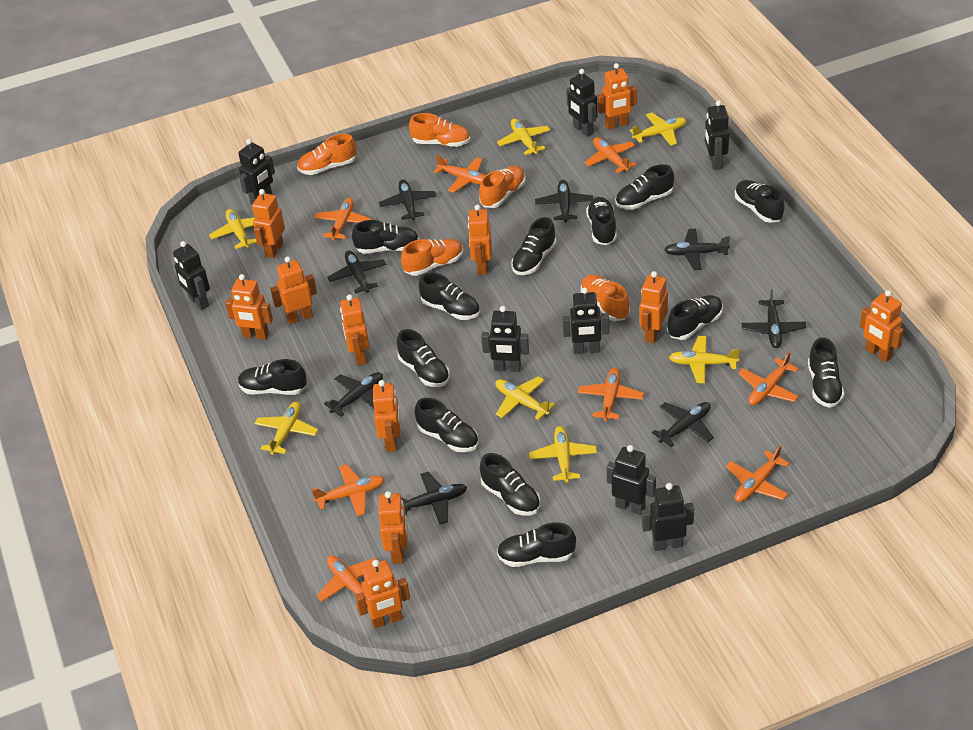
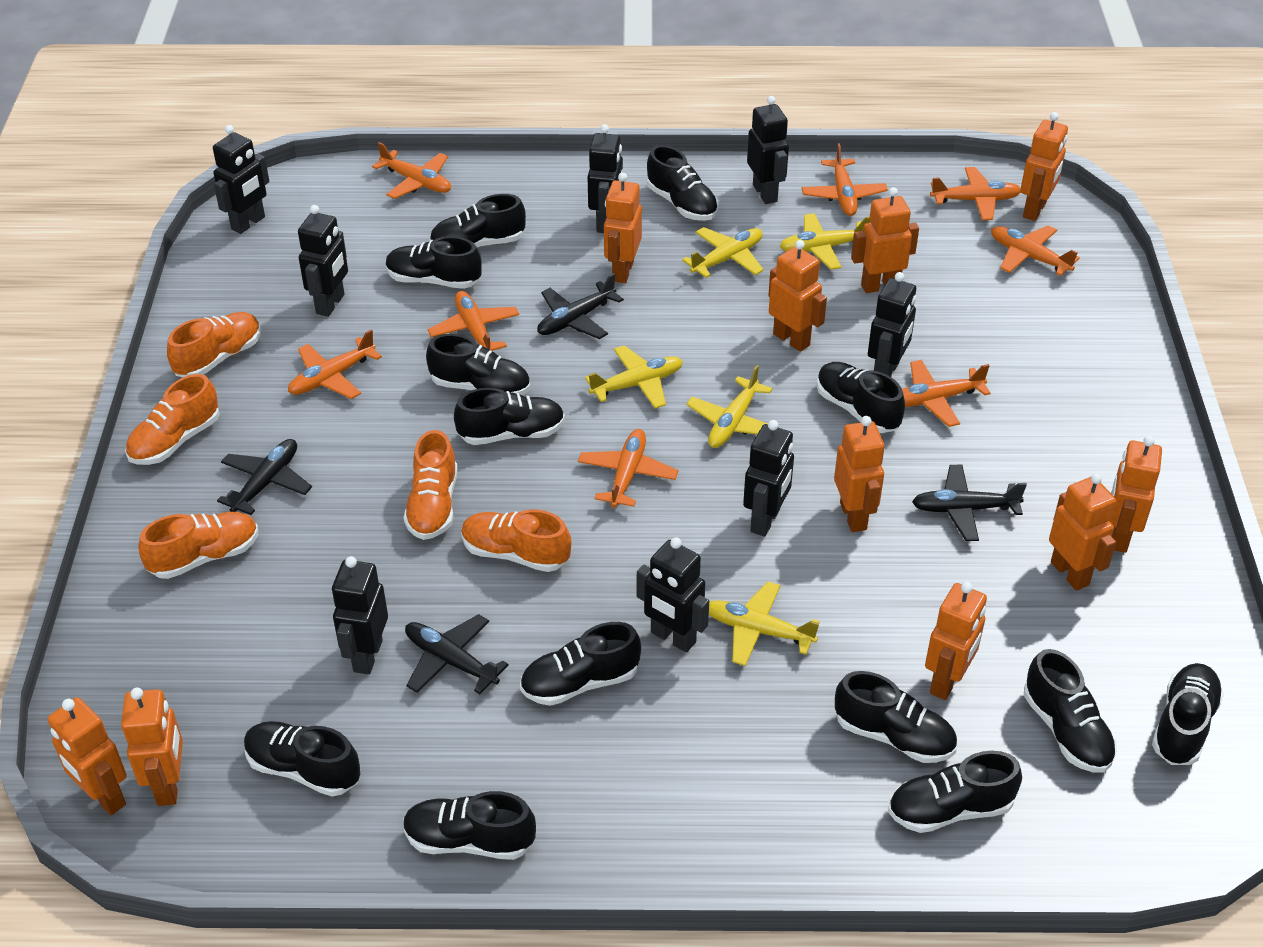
black plane: [324,372,383,417] [327,250,386,294] [379,179,436,220] [401,472,467,524] [535,180,593,222] [652,402,714,447] [664,229,730,270] [742,289,806,348] = 8 -> [217,439,312,515] [405,614,509,694] [537,273,624,339] [912,465,1027,541] = 4
orange robot: [225,274,273,340] [252,189,285,258] [270,256,317,325] [340,294,370,366] [355,560,410,629] [373,380,400,452] [379,491,408,564] [468,205,492,275] [598,63,637,129] [640,271,668,343] [860,290,904,362] = 11 -> [48,697,127,815] [121,687,183,806] [604,172,642,283] [768,240,827,352] [834,416,885,532] [851,187,919,293] [925,582,987,700] [1020,112,1068,221] [1049,473,1116,591] [1109,436,1162,553] = 10
yellow plane: [209,209,257,249] [254,402,318,455] [495,376,555,420] [497,119,550,155] [529,426,597,483] [630,113,687,146] [669,336,740,383] = 7 -> [585,345,683,409] [682,227,764,278] [686,365,779,448] [709,582,820,666] [780,213,871,270] = 5

